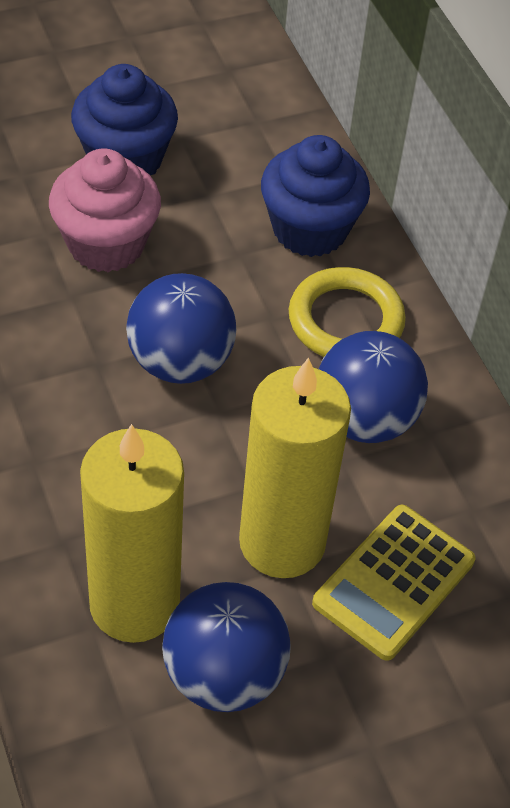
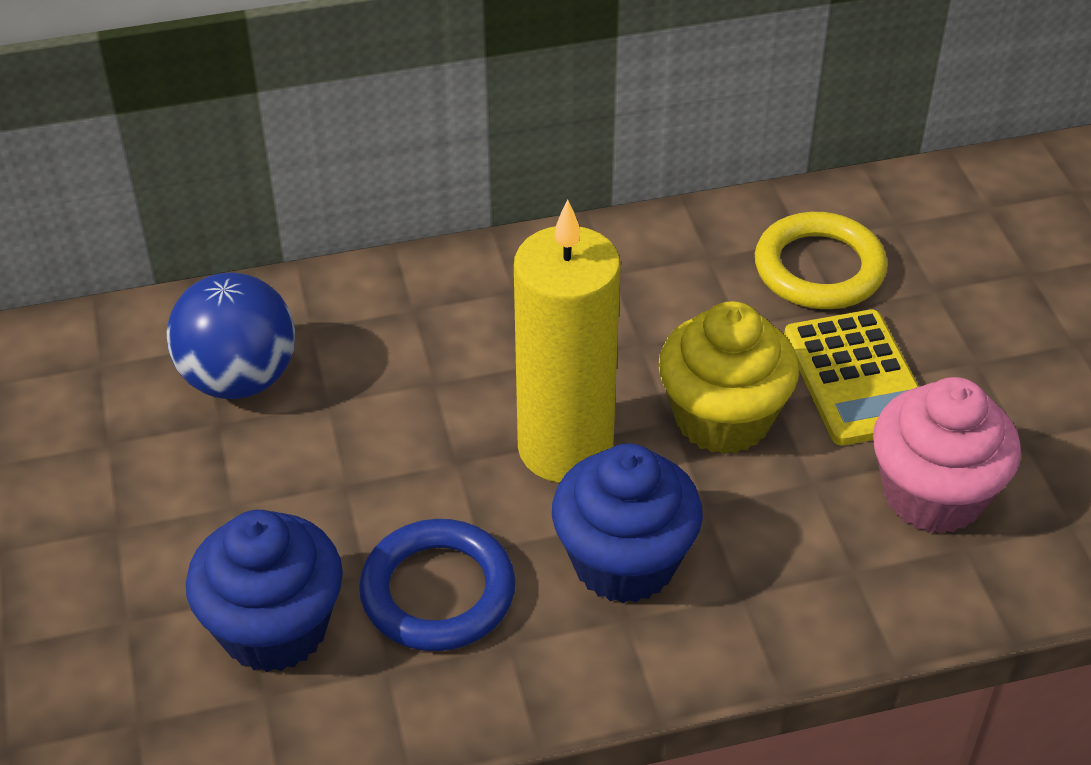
blue ball: [126,273,236,384] [162,582,291,712] [319,331,428,443] = 3 -> [167,273,295,399] = 1
blue ring: none = 0 -> [359,519,516,651] = 1
yellow candle: [80,424,184,643] [239,357,351,578] = 2 -> [514,199,621,483] = 1
yellow cupcake: none = 0 -> [658,301,799,454] = 1

